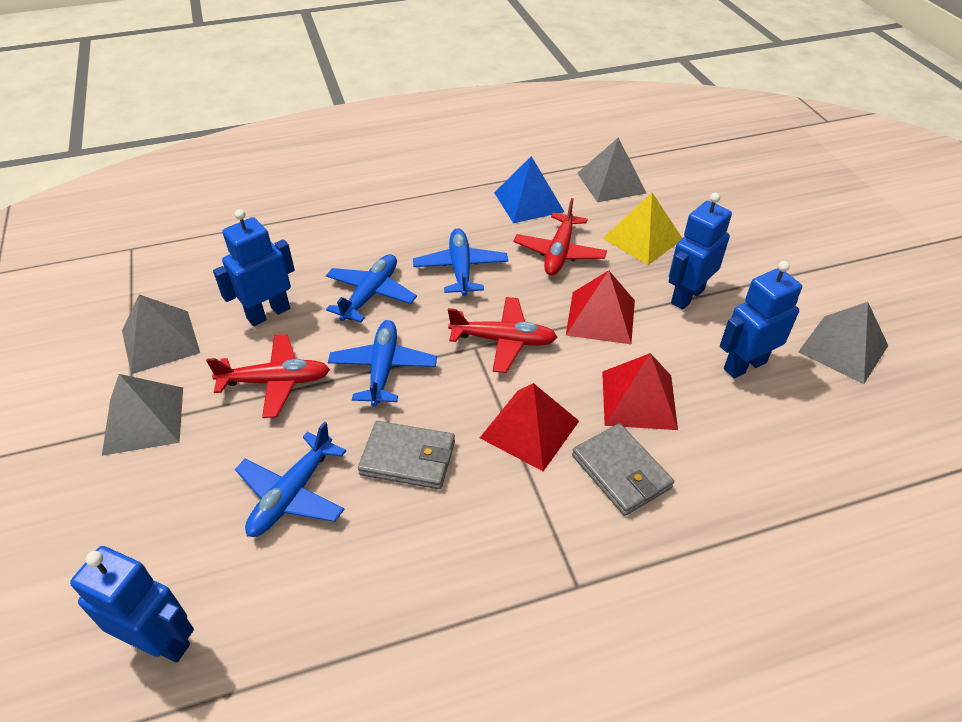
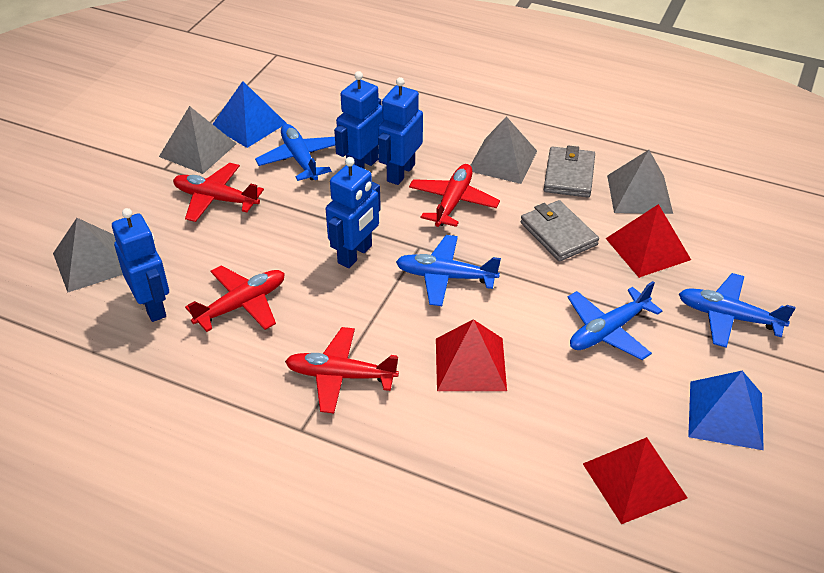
blue pyramid: [494,156,564,223] = 1 -> [213,81,287,148] [688,371,764,450] = 2
red plane: [206,334,330,418] [448,297,557,373] [514,198,607,275] = 3 -> [173,163,264,222] [185,266,285,332] [285,327,399,413] [409,164,500,227] = 4
yellow pyramid: [602,193,682,265] = 1 -> none = 0

